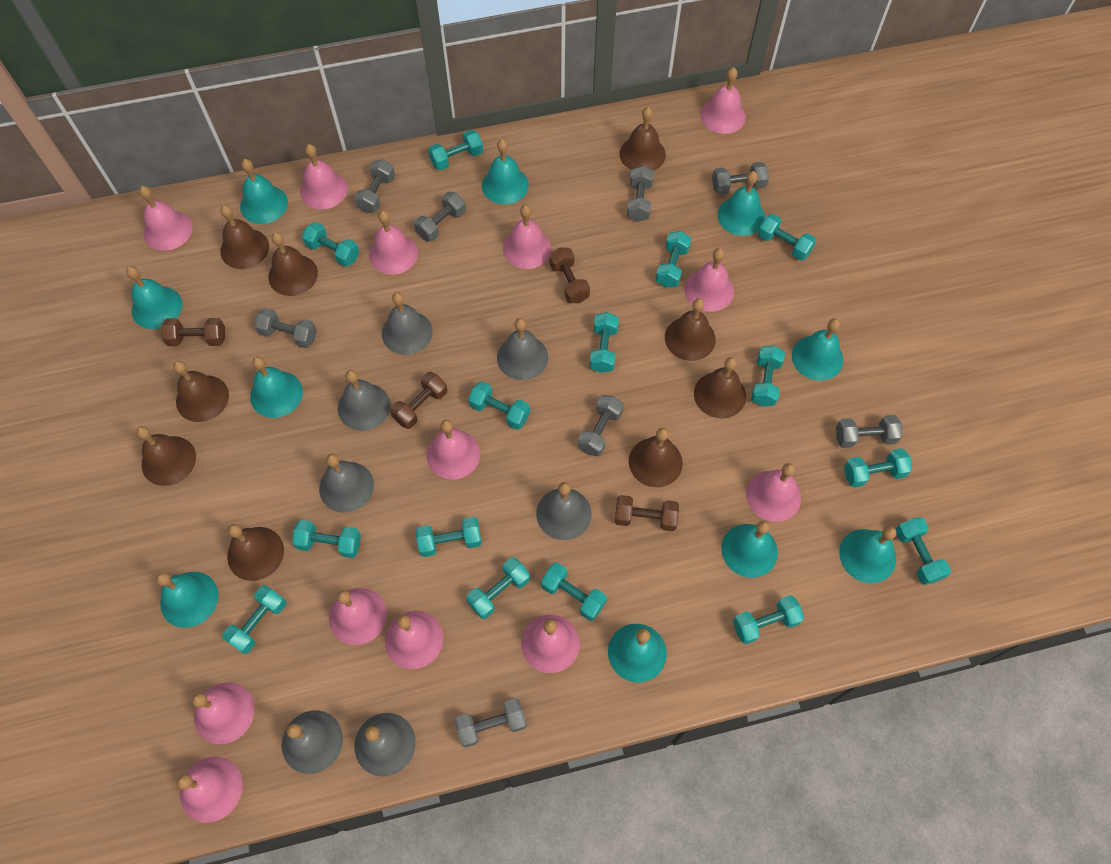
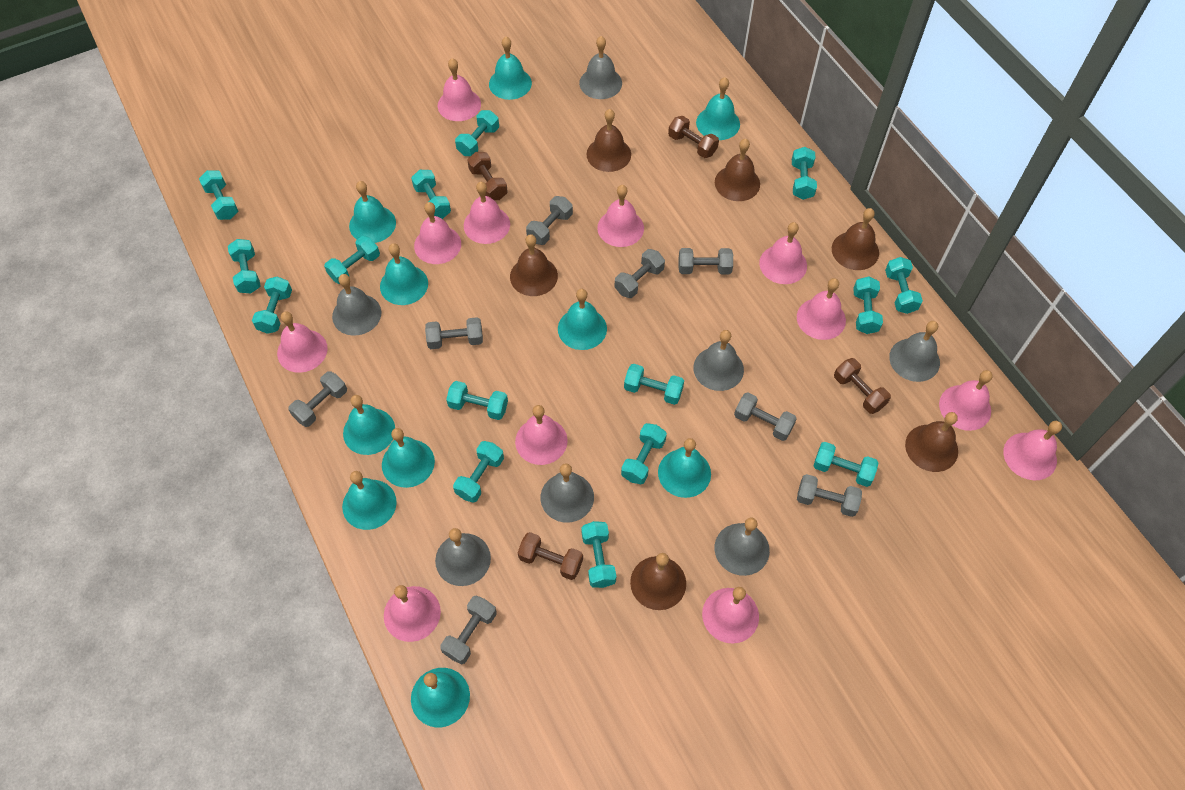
brown bell: [136,426,196,486] [173,361,229,422] [220,205,269,269] [227,524,284,581] [268,232,318,296] [620,107,666,171] [629,428,683,487] [665,298,716,361] [694,357,746,419] = 9 -> [510,234,558,296] [586,109,631,172] [630,553,686,610] [715,139,760,201] [832,208,879,270] [905,412,958,472] = 6
pink bell: [139,186,192,251] [177,757,243,823] [192,682,255,744] [300,144,348,209] [329,588,387,645] [369,210,418,275] [385,611,444,669] [427,420,480,479] [503,205,552,269] [521,615,580,673] [685,248,734,312] [700,67,746,134] [746,463,801,522] = 13 -> [277,311,328,373] [384,585,441,642] [414,202,461,264] [438,58,481,121] [464,182,510,244] [515,405,568,465] [597,185,644,247] [702,587,759,644] [759,222,807,284] [797,278,846,340] [939,370,993,431] [1003,421,1062,480] = 12

